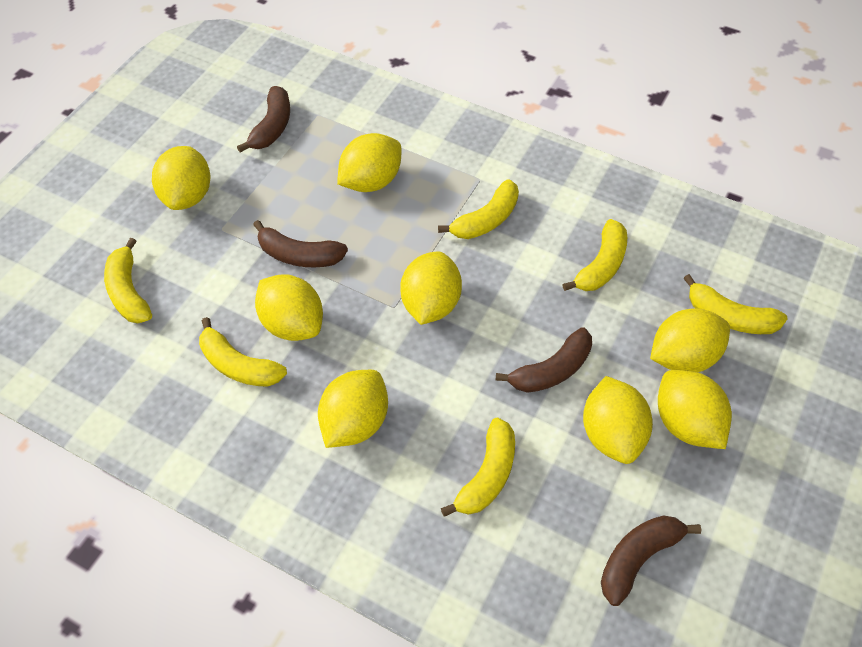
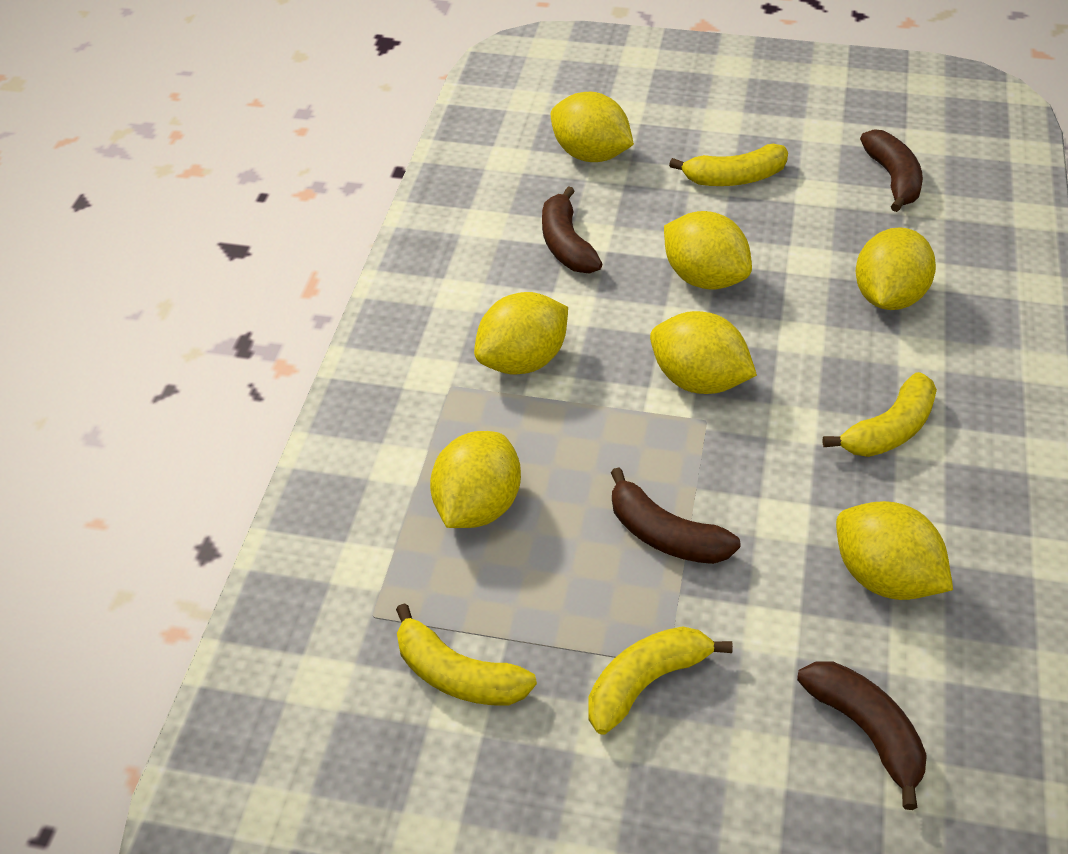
yellow banana: [104,238,152,323] [199,317,287,387] [438,179,519,239] [441,418,515,517] [562,219,627,291] [683,274,788,334] = 6 -> [396,603,537,706] [588,626,733,734] [669,144,788,186] [823,372,937,457] = 4
yellow lemon: [152,146,210,210] [255,274,323,341] [318,370,388,448] [337,133,401,192] [400,251,462,325] [583,376,653,464] [650,308,730,372] [658,370,732,449] = 8 -> [430,431,521,528] [474,292,568,374] [551,92,634,162] [650,311,757,394] [664,211,752,290] [836,501,953,600] [856,227,936,310] = 7

